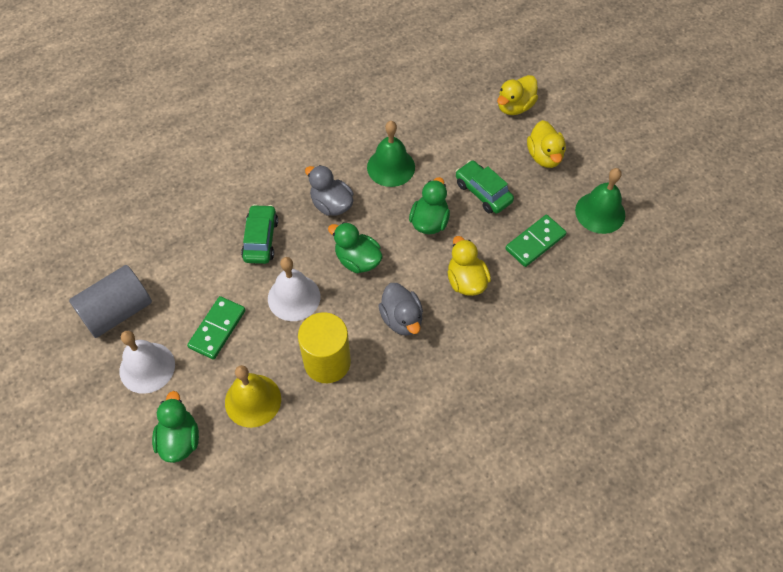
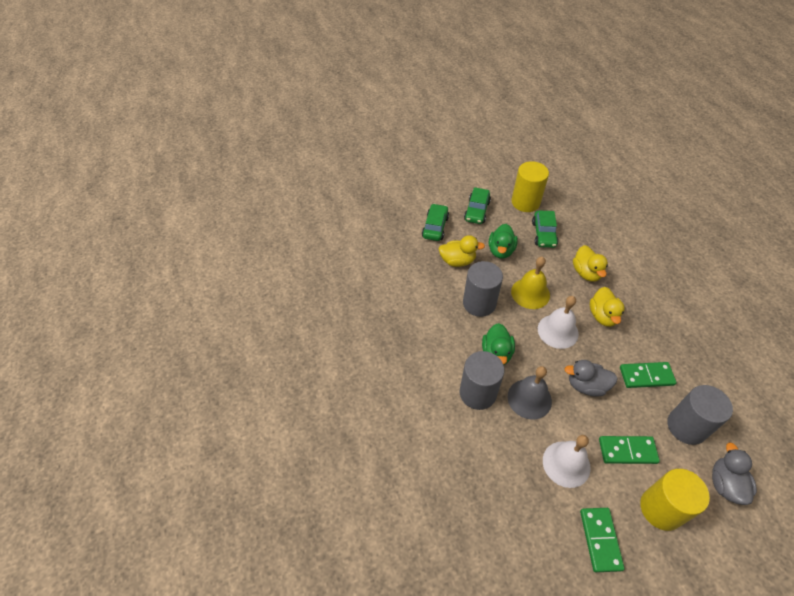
green bell: [367,121,415,187] [575,168,625,234] = 2 -> none = 0
green car: [241,204,278,264] [456,160,514,214] = 2 -> [422,204,449,241] [464,187,491,224] [532,211,558,248] = 3
green domino: [187,296,246,360] [505,215,567,267] = 2 -> [580,508,625,572] [599,436,660,464] [620,362,677,388] = 3
green duck: [152,391,199,463] [328,222,383,273] [409,177,450,234] = 3 -> [482,323,515,365] [489,224,518,258] = 2
grey bell: none = 0 -> [508,366,552,420] = 1
grey cylinder: [69,265,152,338] = 1 -> [460,351,504,410] [463,261,503,317] [667,385,733,445] = 3
yellow cylinder: [298,312,351,383] = 1 -> [512,161,549,212] [640,469,710,531] = 2

